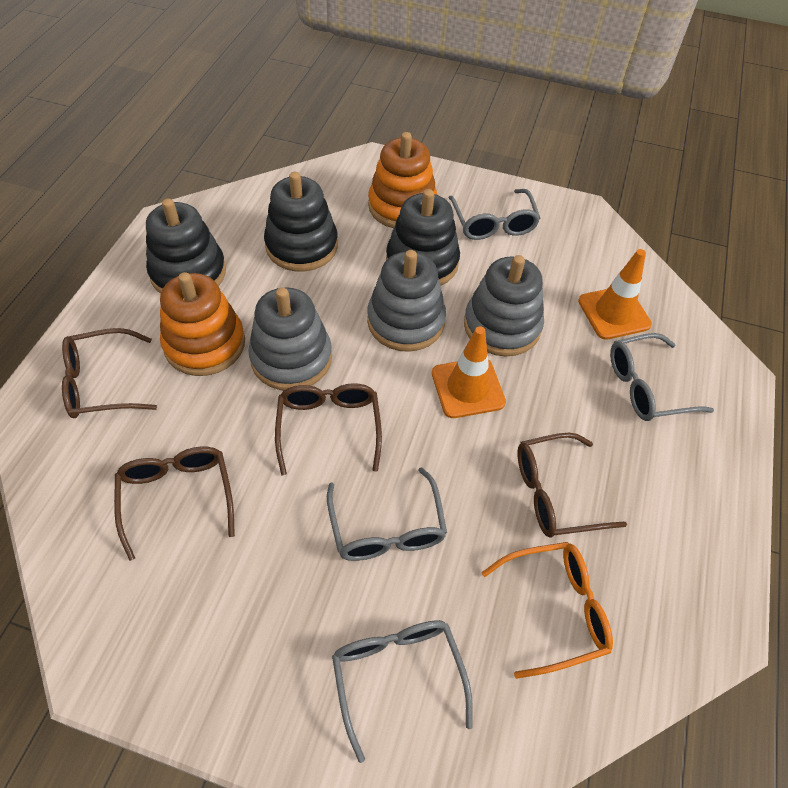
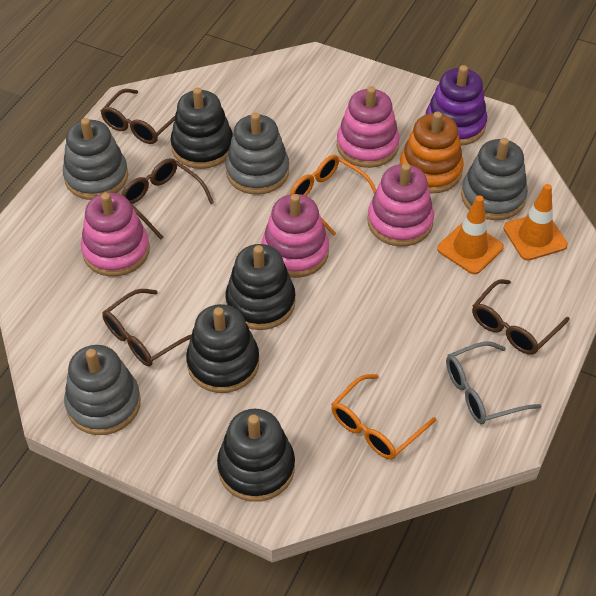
black stacking toy: [146,198,226,294] [264,172,338,271] [386,189,460,285] = 3 -> [171,87,233,169] [186,304,259,393] [217,408,295,502] [225,244,296,330] = 4
grey glasses: [327,467,447,561] [332,620,473,763] [449,189,540,240] [610,333,714,421] = 4 -> [446,342,541,424] = 1
grey stacking toy: [248,287,332,390] [367,250,446,352] [464,255,544,356] = 3 -> [63,118,128,200] [64,345,141,435] [225,113,289,195] [461,138,528,220] = 4
orange glasses: [482,542,613,679] = 1 -> [290,155,376,236] [331,374,436,460] = 2
orange stacking toy: [160,272,245,376] [368,132,438,228] = 2 -> [400,111,464,194] = 1
pink stacking toy: none = 0 -> [81,193,150,276] [261,194,329,278] [337,86,400,168] [368,163,434,246] = 4
purple stacking toy: none = 0 -> [426,65,487,146] = 1

